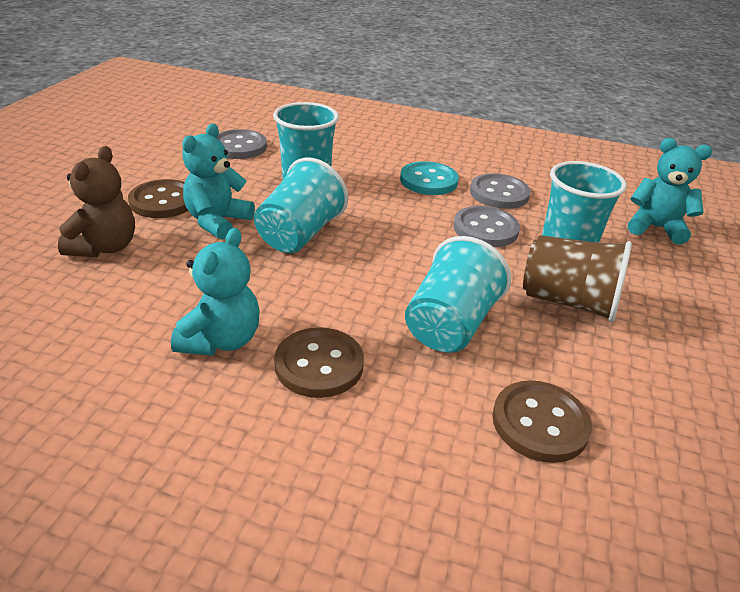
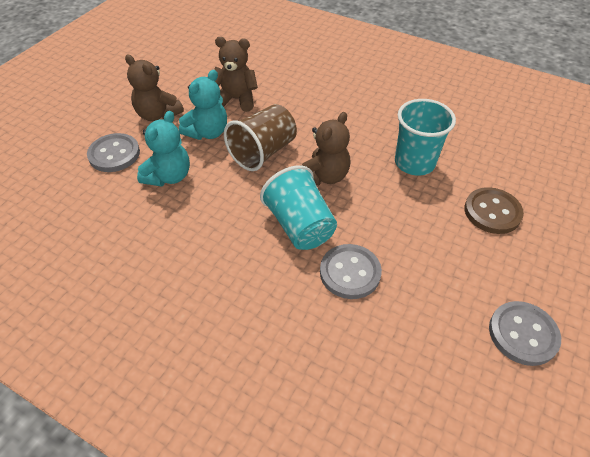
brown button: [128,179,188,218] [274,327,364,398] [492,380,592,463] = 3 -> [464,187,524,234] = 1
brown teddy bear: [58,146,135,257] = 1 -> [125,55,184,121] [214,37,258,112] [302,112,351,185] = 3
turquoise button: [400,161,459,195] = 1 -> none = 0
turquoise cup: [254,157,348,253] [273,102,339,179] [405,236,511,353] [542,161,627,243] = 4 -> [260,165,337,250] [395,99,456,176] = 2
turquoise teddy bear: [171,228,260,356] [182,124,255,240] [628,138,712,245] = 3 -> [137,111,190,187] [179,70,227,140] = 2

